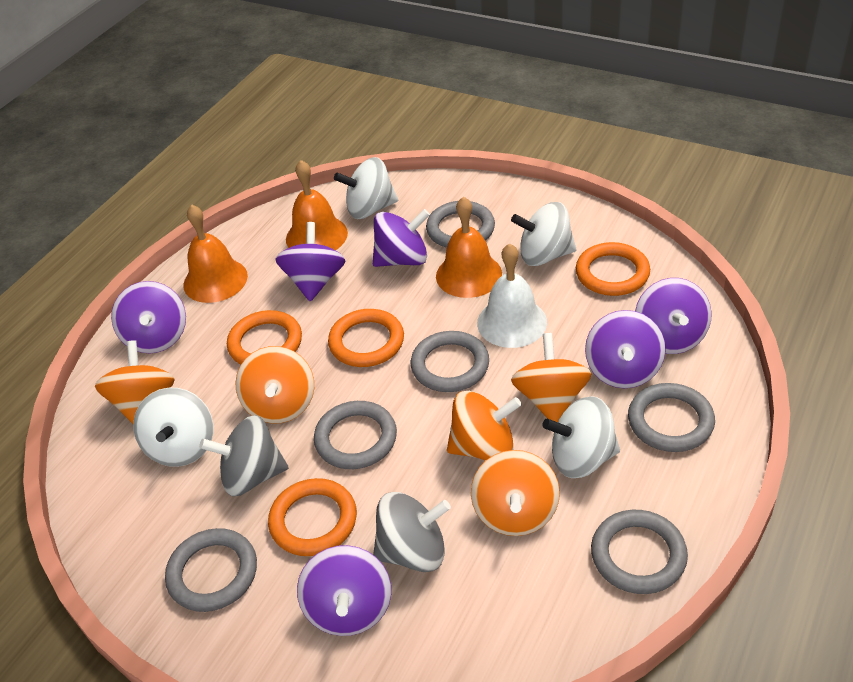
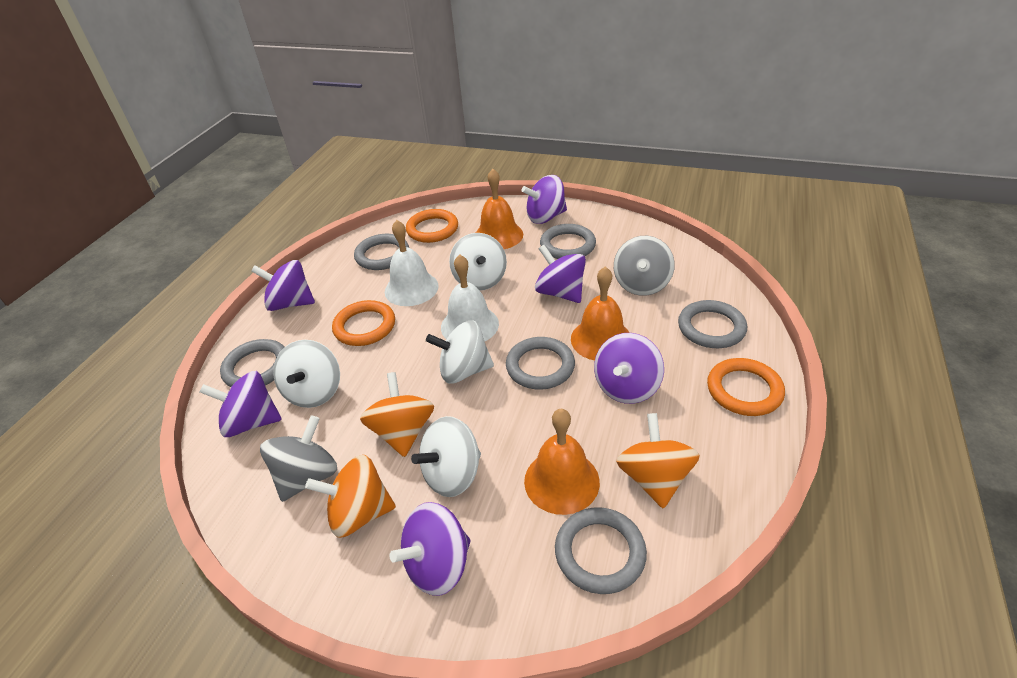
orange ring: [227,310,302,364] [268,478,357,556] [328,309,404,367] [576,242,650,296] = 4 -> [332,300,395,346] [406,209,458,243] [707,358,785,416] = 3
orange spinning top: [95,340,175,424] [235,346,314,424] [447,391,522,461] [471,450,560,536] [511,333,592,422] = 5 -> [305,455,396,538] [360,372,434,457] [616,413,700,509] = 3
white bell: [477,243,547,348] = 1 -> [385,220,439,306] [441,255,499,342] = 2

